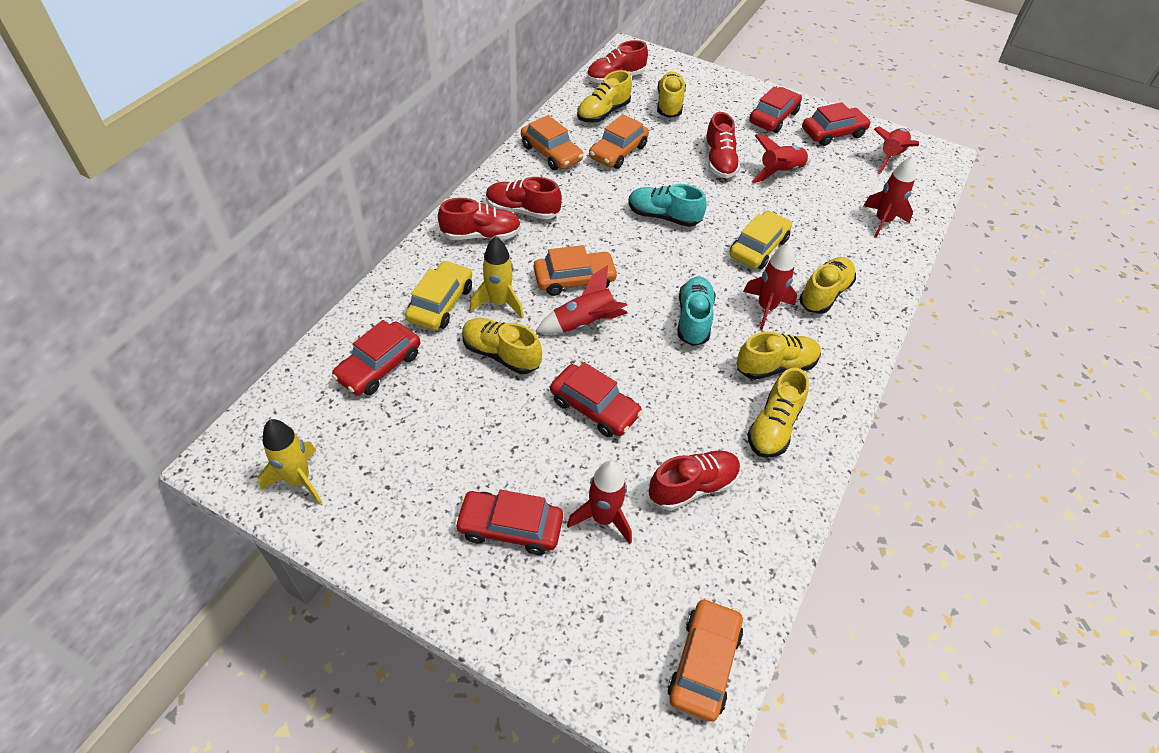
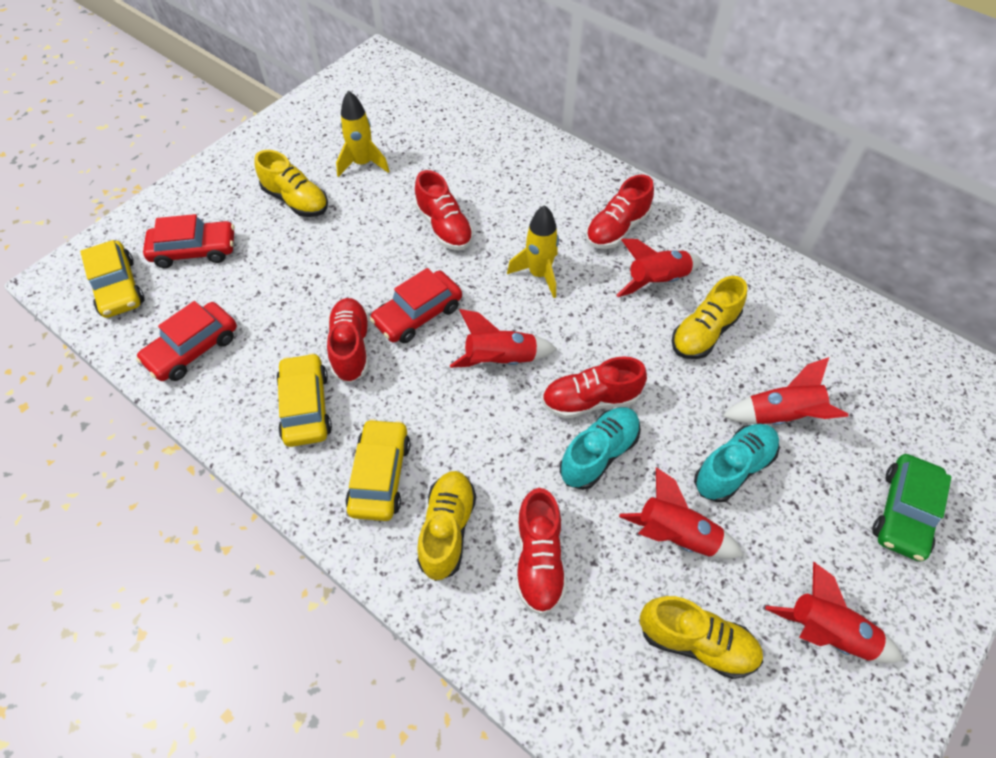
green car: none = 0 -> [872,454,951,562] = 1
orange car: [521,115,583,170] [534,245,618,296] [589,114,649,169] [667,598,743,722] = 4 -> none = 0
red car: [332,320,420,396] [455,490,563,555] [550,362,643,437] [749,87,802,133] [802,102,871,146] = 5 -> [136,301,237,381] [143,214,235,268] [370,268,462,343] = 3
red rocket: [536,265,627,334] [567,461,632,544] [743,243,797,330] [752,134,812,183] [863,156,916,238] [874,126,919,174] = 6 -> [450,309,557,368] [616,239,702,297] [619,467,744,559] [723,357,848,425] [765,562,903,663] = 5
yellow car: [405,260,472,330] [730,211,792,269] = 2 -> [80,240,144,318] [276,353,332,447] [345,419,411,521] = 3
yellow shoe: [462,318,542,374] [577,70,632,123] [657,72,686,118] [736,332,821,380] [747,367,809,458] [799,257,856,314] = 6 -> [255,150,328,217] [417,471,476,581] [640,596,763,679] [672,276,747,359] = 4

